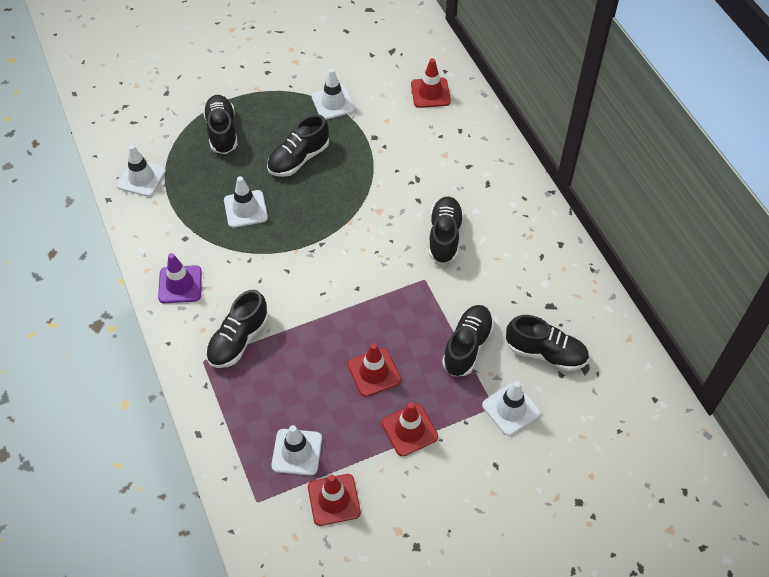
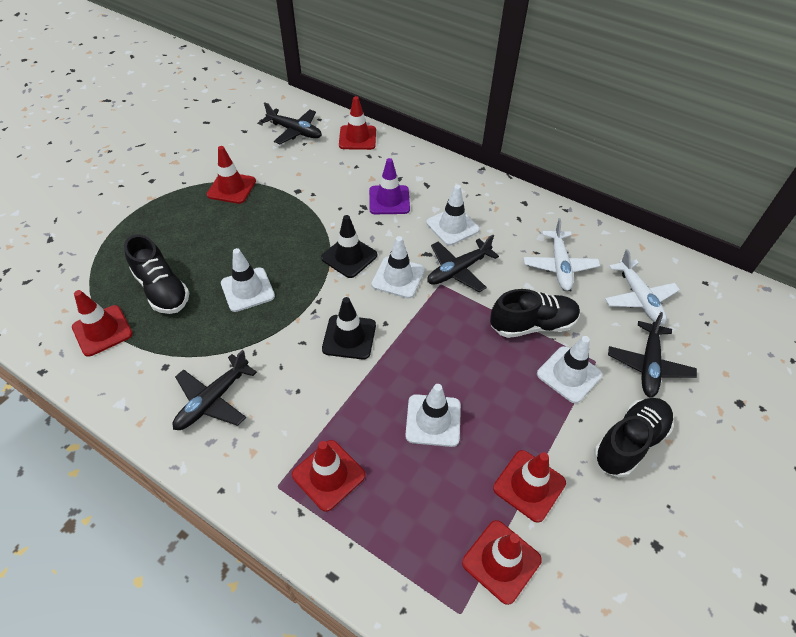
black plane: none = 0 -> [173,350,257,430] [261,102,322,144] [427,235,499,292] [608,312,697,398] = 4
black shoe: [203,95,238,154] [206,290,268,368] [267,115,329,177] [429,196,464,264] [442,305,494,376] [506,315,589,371] = 6 -> [124,235,189,314] [490,289,580,338] [594,398,674,477] = 3
black traffic cone: none = 0 -> [321,215,377,278] [322,297,376,359] = 2
red traffic cone: [308,474,361,526] [347,343,401,397] [381,402,438,457] [411,58,451,108] = 4 -> [72,290,133,357] [207,146,256,204] [292,440,365,512] [339,96,376,150] [462,520,542,605] [493,450,566,523] = 6
white plane: none = 0 -> [523,218,600,291] [605,249,680,325] = 2

